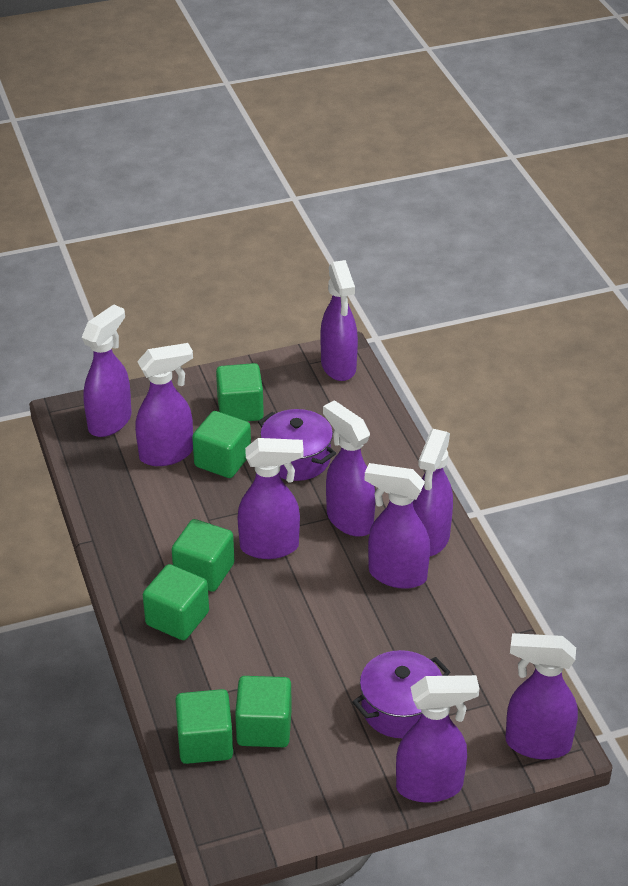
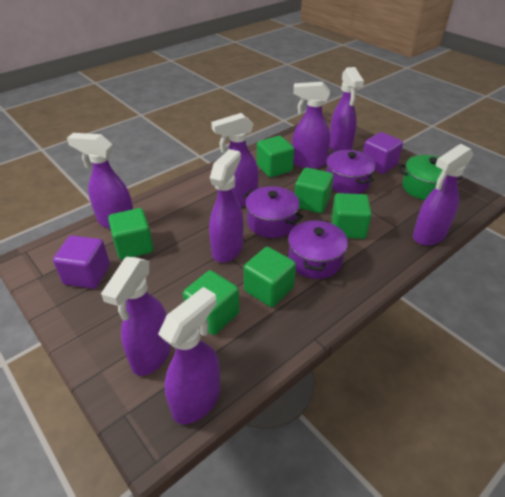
green pot: none = 0 -> [399,155,463,200] = 1
purple cube: none = 0 -> [53,235,110,289] [363,132,403,174] = 2
purple pot: [258,409,336,481] [352,650,450,738] = 2 -> [243,186,304,238] [288,219,348,279] [326,150,375,194] = 3
purple spray bottle: [81,304,132,437] [135,343,193,466] [238,438,304,559] [321,260,358,381] [323,401,375,537] [365,463,430,589] [396,675,480,803] [413,429,453,556] [505,633,578,759] = 9 -> [67,133,133,229] [101,257,171,376] [158,287,221,424] [209,149,243,263] [211,113,259,207] [292,82,330,169] [330,67,364,151] [413,144,473,246] = 8

